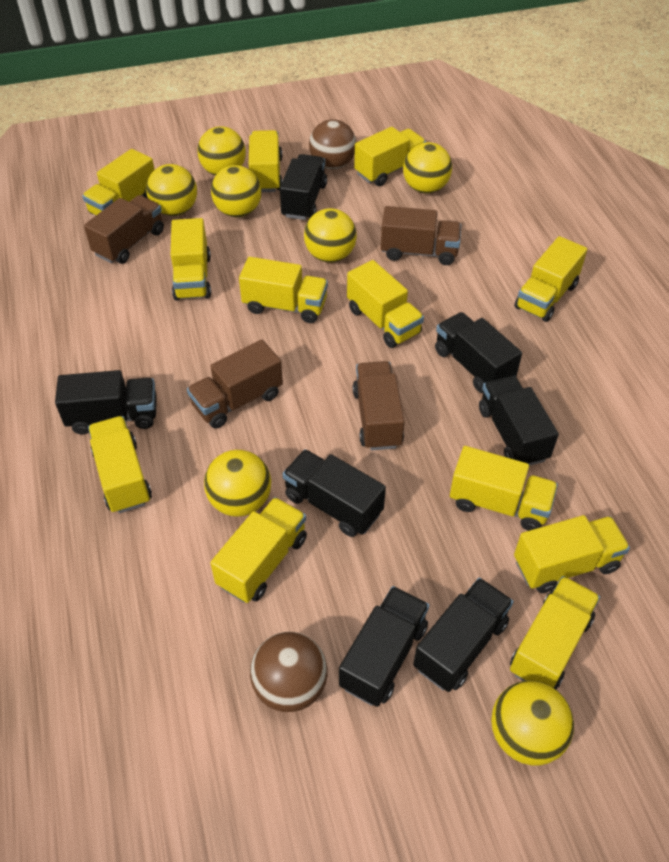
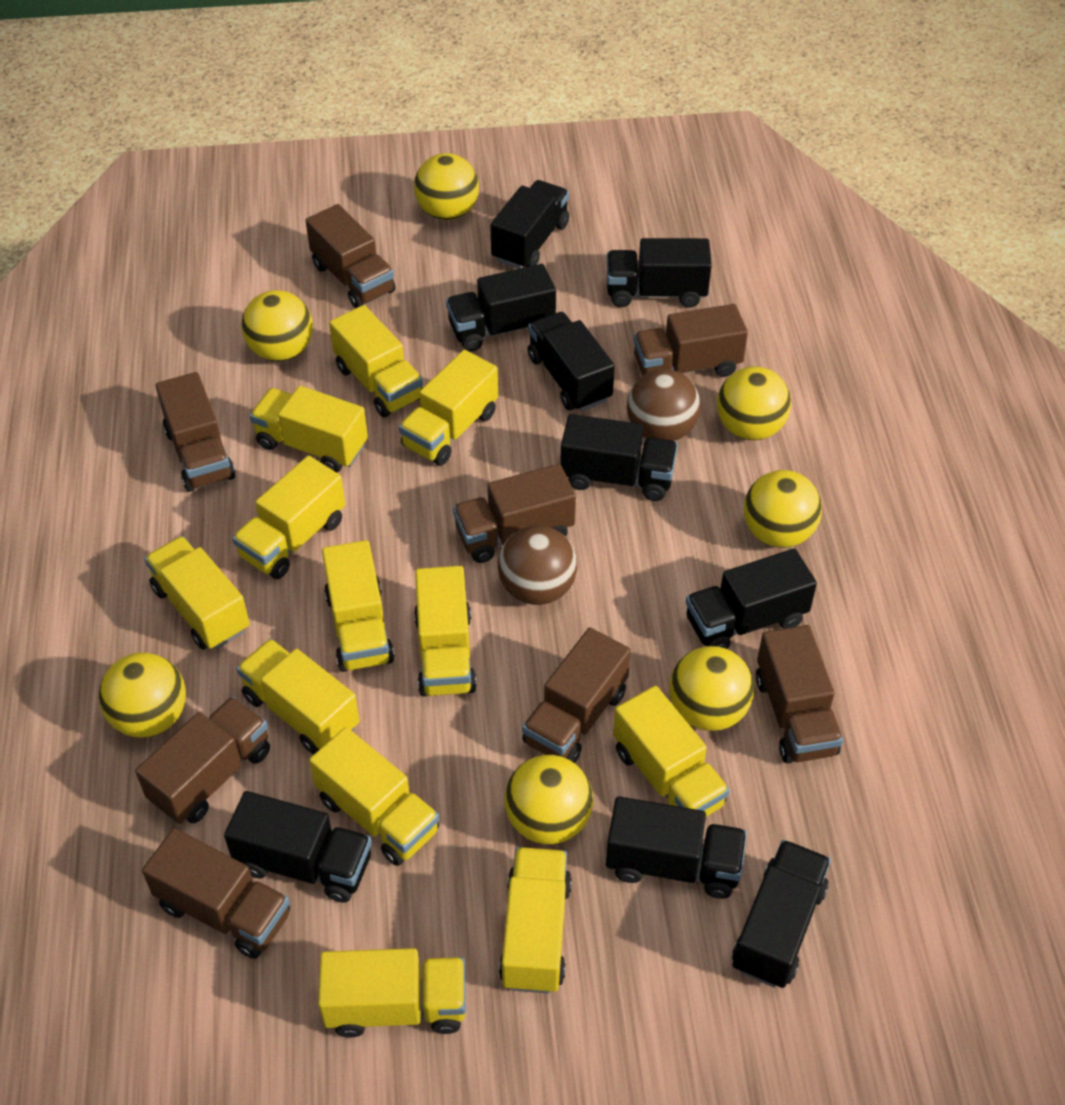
black truck: [55,370,157,434] [280,154,327,220] [283,449,386,537] [339,586,429,707] [413,578,513,692] [435,312,522,393] [479,376,559,466] = 7 -> [224,791,372,903] [446,264,556,352] [490,180,569,269] [528,312,615,411] [560,414,678,501] [606,796,747,899] [607,238,712,308] [686,549,817,649] [732,840,831,988] = 9
brown truck: [84,195,164,264] [187,340,283,428] [353,361,405,450] [381,206,461,265] = 4 -> [135,696,270,824] [142,828,290,959] [156,372,236,492] [305,204,396,308] [453,464,576,563] [522,627,631,763] [633,304,748,377] [756,625,843,764] = 8

